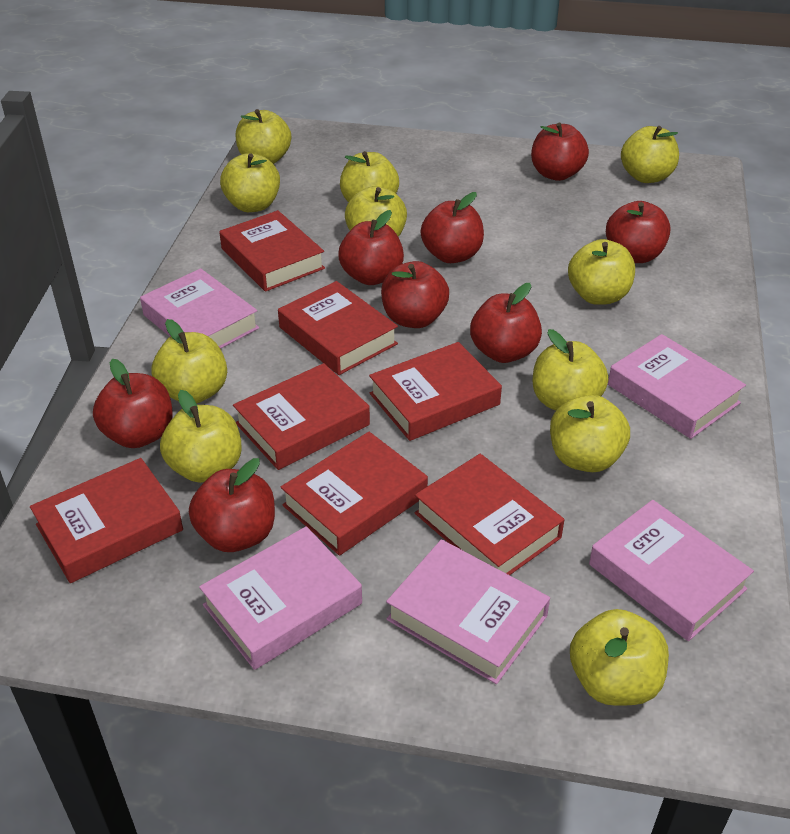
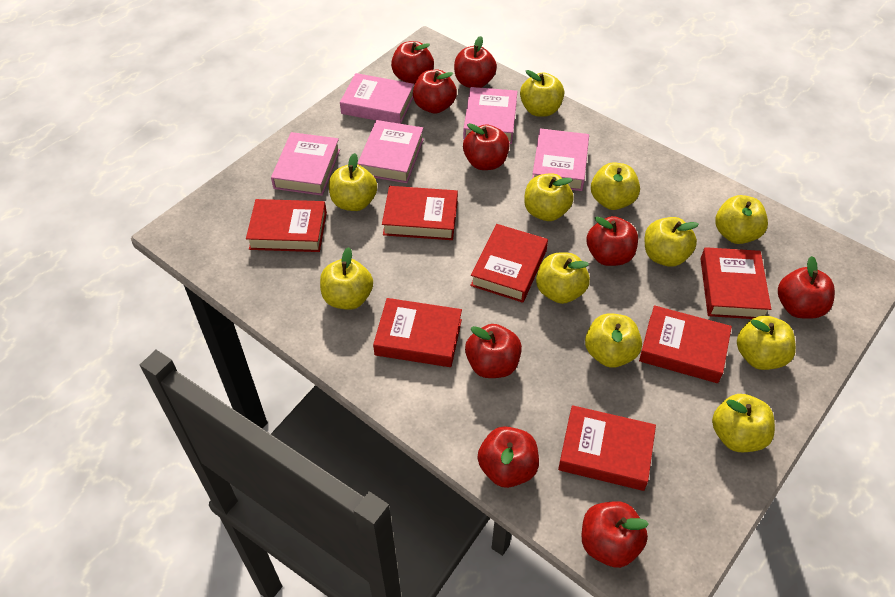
red apple: [93,359,173,448] [189,458,275,552] [338,210,404,285] [381,261,449,328] [421,192,484,263] [470,283,542,363] [531,123,589,181] [606,201,671,263] = 8 -> [391,41,434,84] [413,70,457,114] [454,36,497,88] [463,123,510,170] [465,324,522,378] [478,426,539,488] [582,501,649,568] [586,216,638,266] [778,256,835,319] = 9

